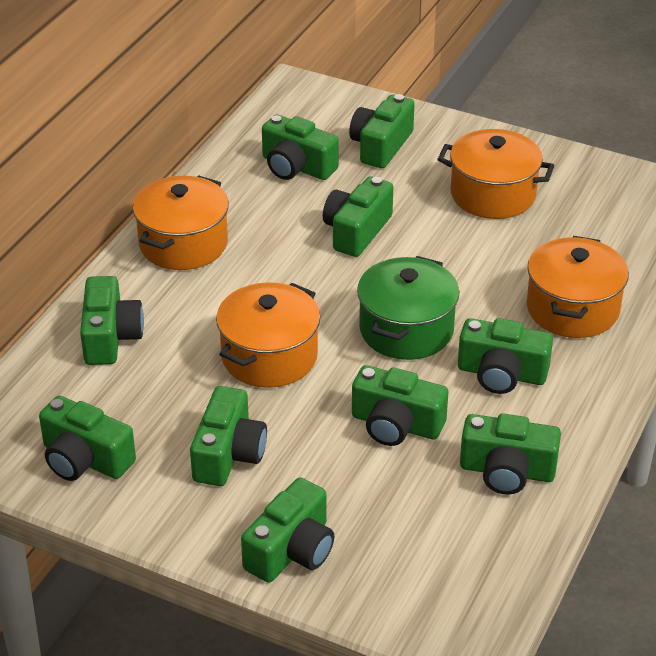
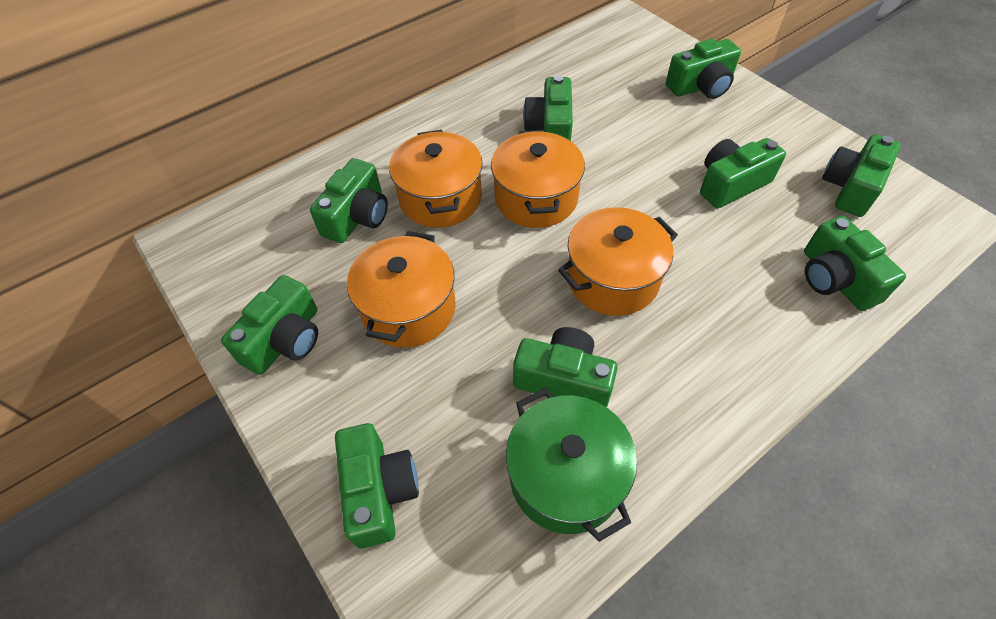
green camera: [39,396,136,481] [80,276,144,365] [190,386,267,486] [241,477,334,583] [262,114,339,180] [323,176,393,257] [349,94,415,168] [352,365,448,446] [458,318,553,394] [460,413,561,495] = 10 -> [221,275,318,375] [310,158,388,243] [335,423,419,549] [513,327,617,407] [523,75,573,141] [666,39,741,99] [700,138,786,208] [804,216,906,311] [822,134,901,217] = 9

